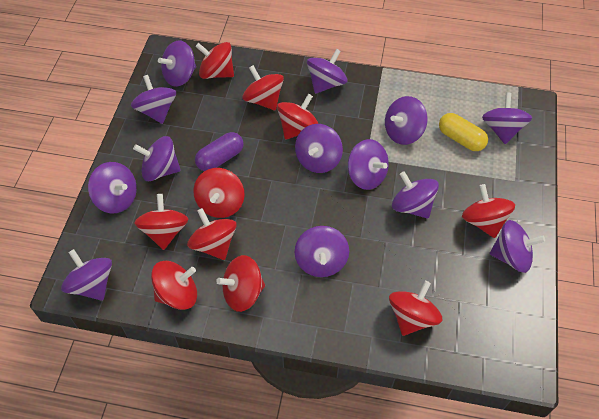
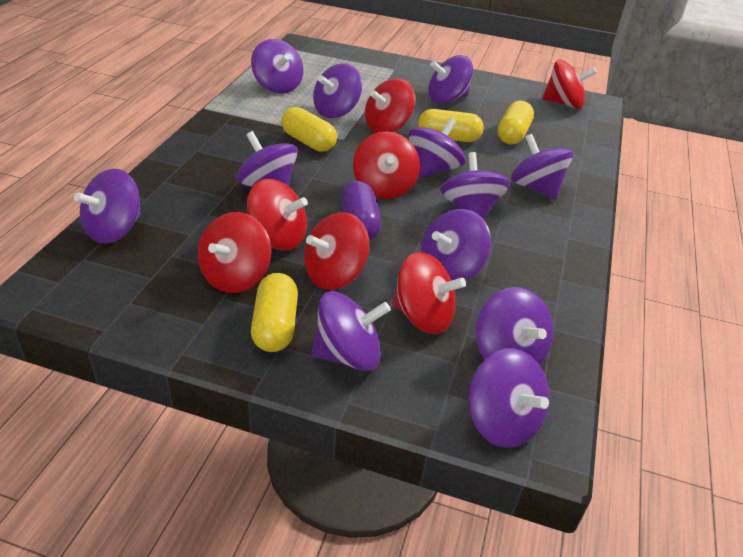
purple spinning top: [61,249,112,301] [88,162,137,213] [131,75,176,124] [133,136,181,181] [158,40,196,87] [295,124,343,173] [295,226,349,277] [307,49,347,94] [348,139,389,190] [385,96,428,145] [392,171,439,219] [482,93,532,144] [490,220,545,273] = 13 -> [74,169,141,244] [236,131,298,187] [251,39,303,94] [312,291,391,371] [313,63,362,118] [408,118,465,178] [421,209,491,281] [428,55,473,104] [440,152,510,218] [468,348,549,448] [476,287,554,365] [510,134,573,200] = 12
red spinning top: [134,194,188,250] [151,261,197,310] [187,208,237,260] [193,168,244,218] [195,42,234,79] [216,255,265,312] [242,65,284,111] [277,94,319,140] [389,281,442,336] [462,184,515,238] = 10 -> [198,212,271,293] [247,179,308,251] [304,212,369,290] [353,131,420,199] [365,78,415,133] [392,252,466,335] [542,60,597,109] = 7
yellow capsule: [439,113,488,151] = 1 -> [251,273,298,352] [281,107,337,152] [418,109,484,142] [498,101,534,144] = 4

